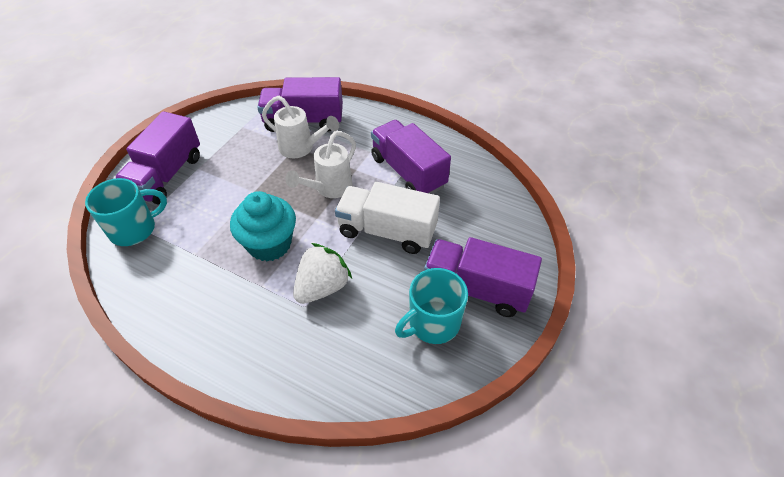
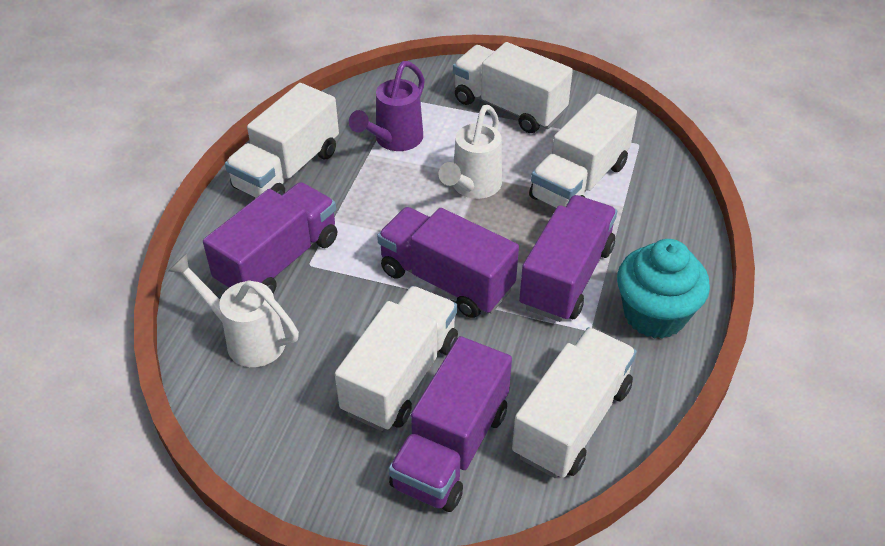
purple watering can: none = 0 -> [349,61,425,151] = 1
turquoise mug: [85,178,167,246] [395,268,468,344] = 2 -> none = 0
white strawberry: [293,243,352,304] = 1 -> none = 0
white truck: [335,182,440,254] = 1 -> [225,83,339,198] [335,286,458,431] [453,42,573,133] [512,327,637,478] [529,94,637,208] = 5

